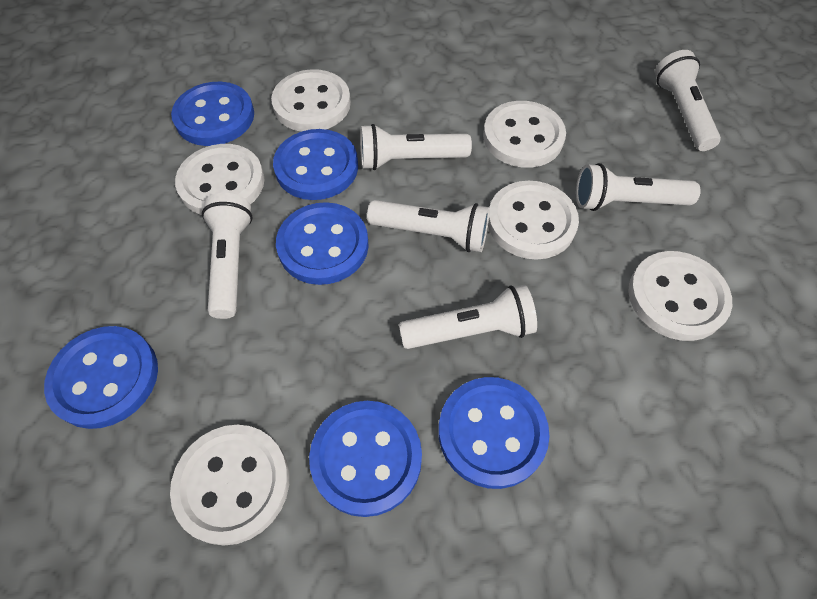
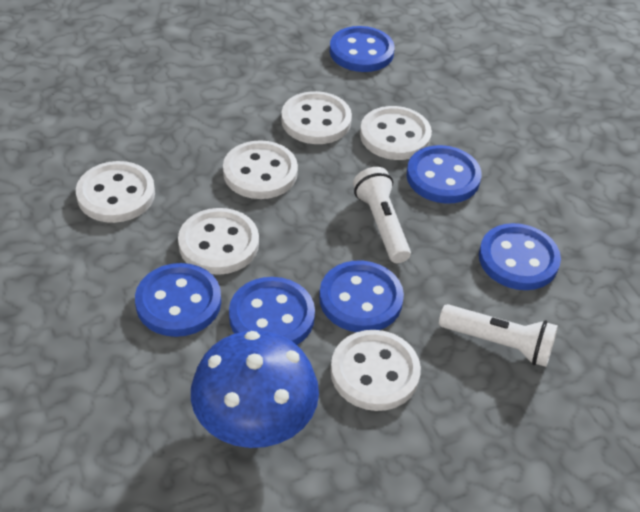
blue mushroom: none = 0 -> [191,331,319,448] = 1
white flashlight: [202,193,253,319] [360,124,472,170] [367,200,490,252] [399,285,537,349] [576,163,701,211] [655,50,721,151] = 6 -> [353,167,411,263] [439,304,558,367] = 2

